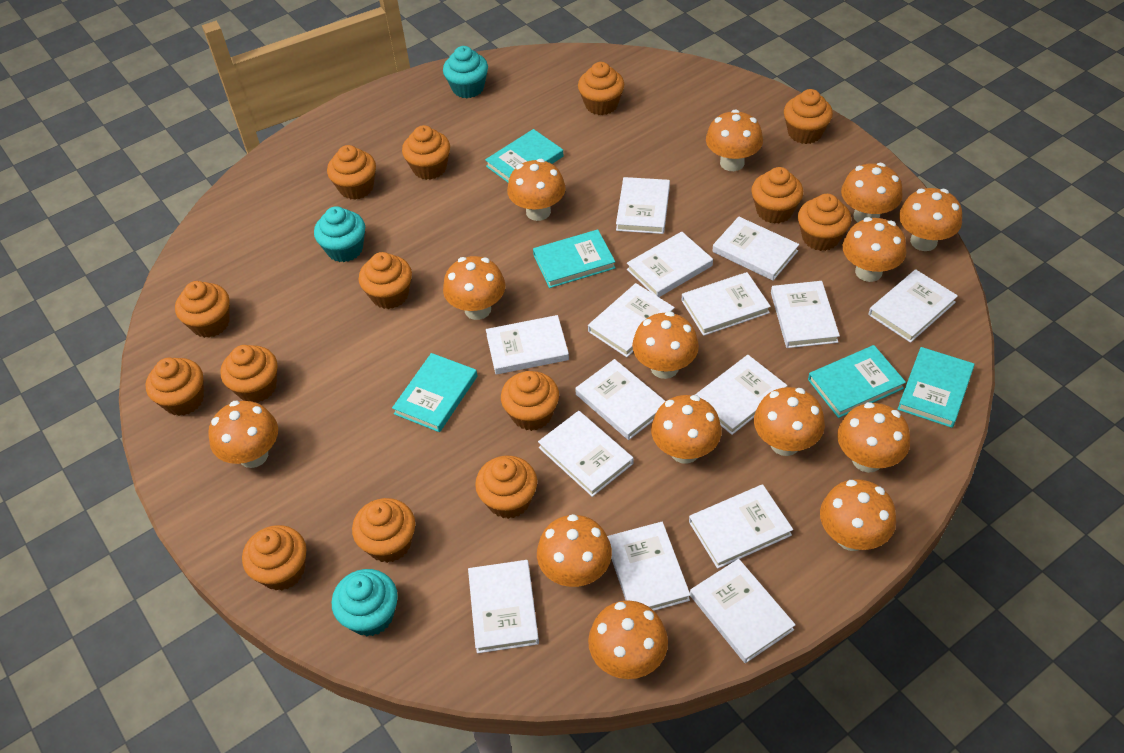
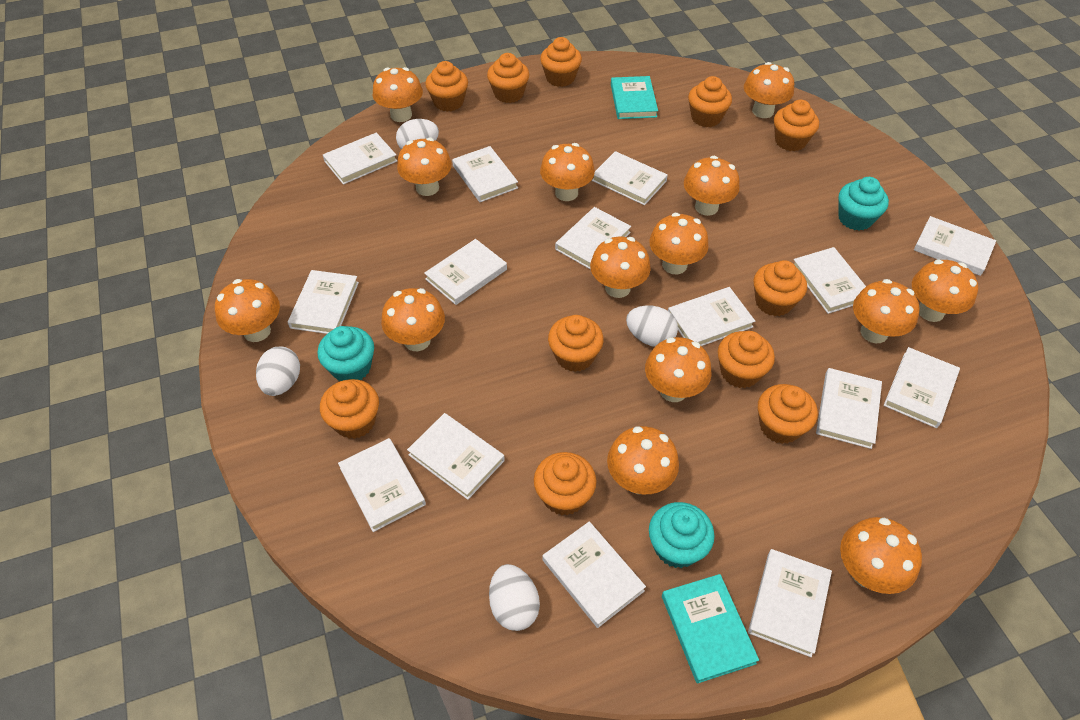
orange cupcake: [145,358,204,416] [175,281,229,338] [220,345,277,403] [242,525,306,590] [327,145,376,200] [352,498,415,563] [359,252,412,309] [402,125,450,180] [475,456,537,519] [501,371,559,431] [578,62,624,115] [751,167,803,224] [784,89,833,144] [798,194,851,251] = 14 -> [320,379,379,439] [425,61,468,112] [487,53,529,103] [534,452,597,515] [540,37,582,87] [548,315,604,372] [688,76,732,127] [718,331,775,388] [753,260,807,316] [758,384,818,444] [774,100,819,151] = 11
turquoise book: [392,353,477,432] [485,129,563,182] [533,229,615,288] [808,345,906,418] [898,347,974,428] = 5 -> [611,76,658,119] [662,574,759,684] = 2
white egg: none = 0 -> [256,347,300,396] [396,119,439,149] [489,564,540,631] [626,306,678,347] = 4

